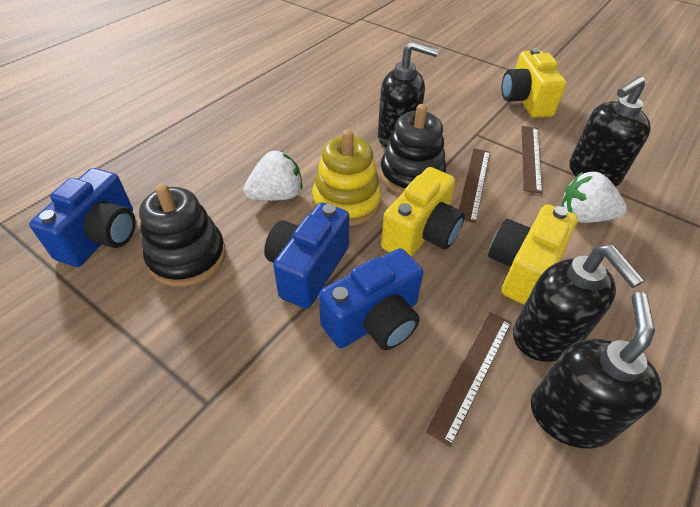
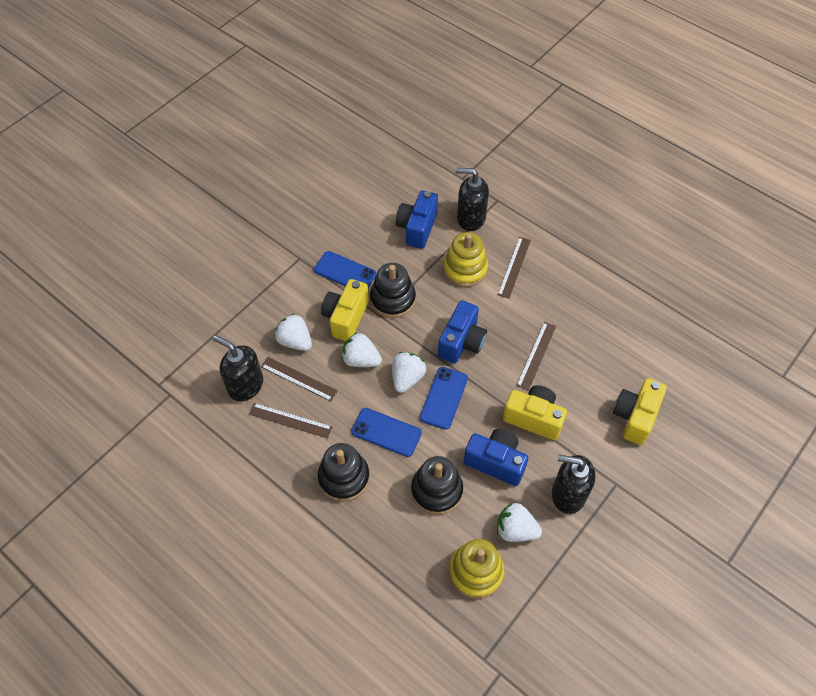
black soap dispenser: [378,41,439,148] [513,245,645,362] [531,292,662,449] [569,76,651,187] = 4 -> [213,335,263,402] [455,168,489,231] [552,455,595,514] = 3
black stacking toy: [139,183,226,287] [380,104,446,194] = 2 -> [318,443,370,502] [370,263,416,318] [411,456,463,515] = 3
blue phone: none = 0 -> [314,251,376,288] [351,408,422,457] [420,367,468,429] = 3
brown ruler: [426,312,512,447] [459,148,490,224] [522,126,542,194] = 3 -> [249,403,333,438] [261,357,338,401] [498,237,531,299] [516,322,556,391] = 4
white strawberry: [243,150,303,201] [561,172,627,223] = 2 -> [275,313,312,351] [342,332,382,367] [392,352,426,393] [497,502,542,542] = 4
yellow stacking toy: [312,130,382,226] = 1 -> [443,232,488,287] [449,539,504,599] = 2

